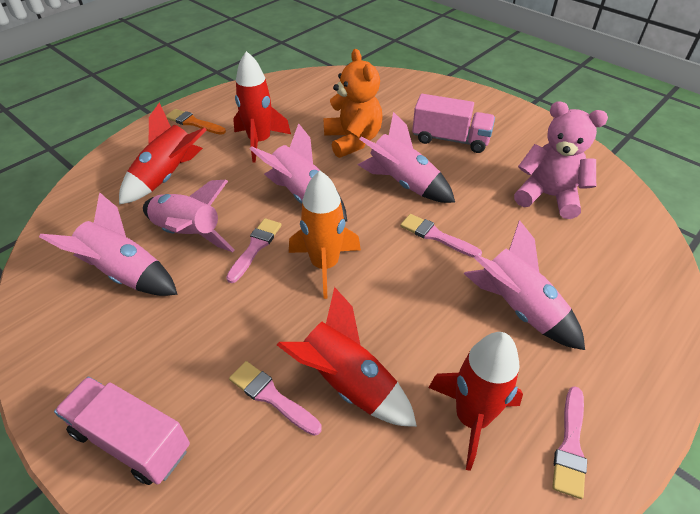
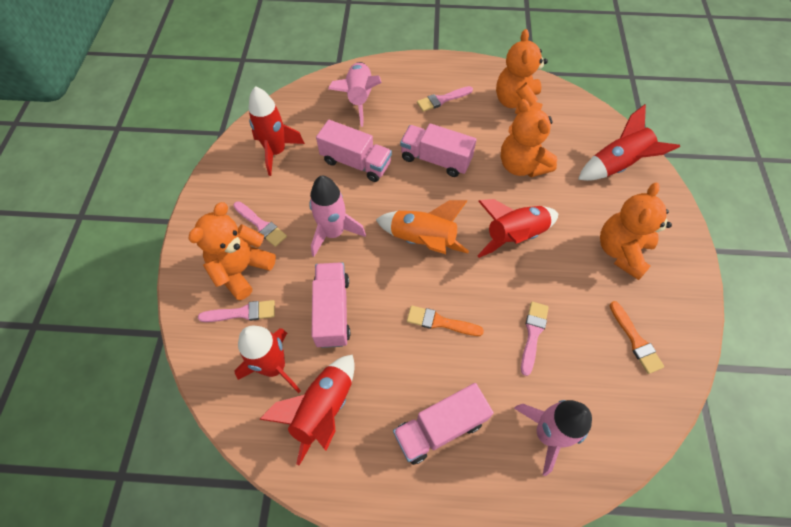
orange brush: [166,109,226,135] = 1 -> [407,305,484,336] [610,301,664,374] = 2
orange teddy bear: [323,49,383,158] = 1 -> [188,202,276,300] [496,29,548,114] [500,99,557,177] [600,183,672,280] = 4
pink rocket: [39,192,178,296] [143,180,235,252] [250,123,347,222] [358,112,455,203] [463,220,585,350] = 5 -> [309,176,366,257] [328,62,382,127] [514,400,592,476] = 3
pink teddy bear: [514,101,608,219] = 1 -> none = 0
pink truck: [54,377,190,485] [412,94,495,153] = 2 -> [312,262,350,348] [316,120,392,182] [393,383,494,465] [400,123,477,177] = 4
red rocket: [119,102,207,204] [233,51,291,163] [277,287,417,427] [429,332,523,471] = 4 -> [235,326,301,393] [248,86,305,176] [259,354,355,465] [477,199,558,258] [578,104,680,181] = 5

